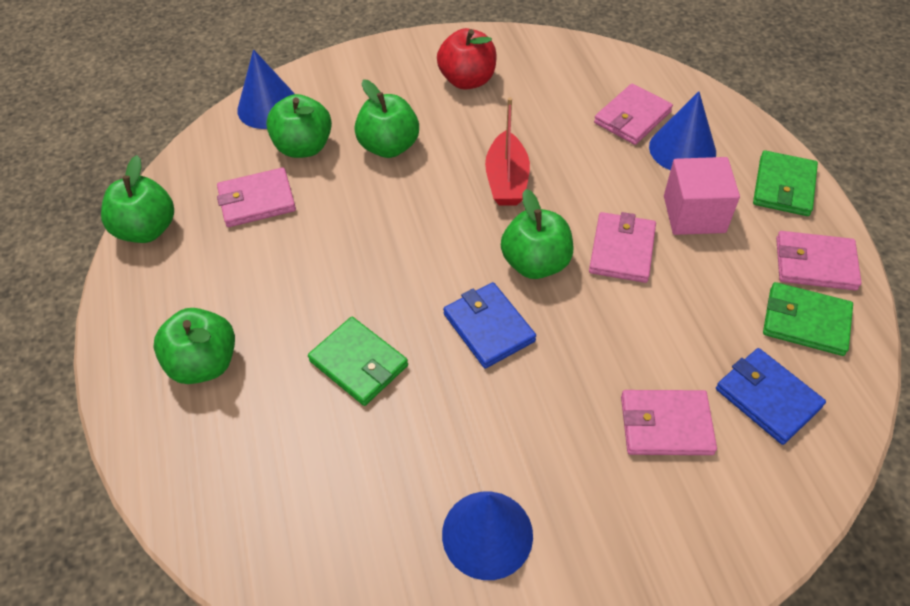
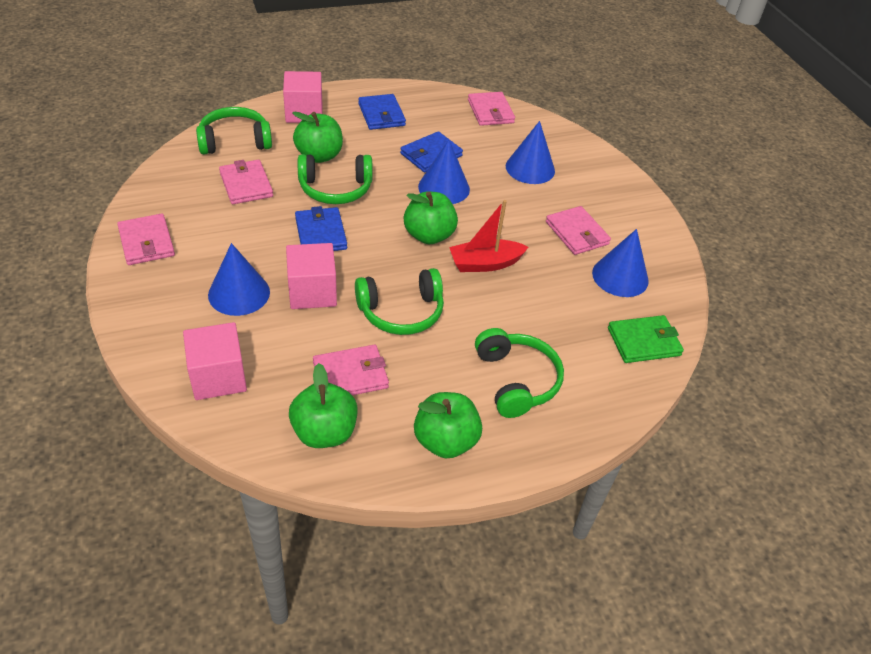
blue cone: [237,49,295,129] [442,492,533,580] [649,91,716,170] = 3 -> [208,243,270,316] [418,140,470,204] [506,121,555,184] [592,229,649,297] = 4
blue wallet: [443,282,536,369] [716,348,826,445] = 2 -> [295,206,347,251] [358,94,406,130] [400,131,463,173] = 3
green apple: [101,155,174,243] [154,308,235,384] [266,94,332,158] [354,79,419,158] [501,189,573,279] = 5 -> [289,363,358,448] [292,111,343,163] [404,191,458,244] [414,392,482,459] = 4
green headphones: none = 0 -> [196,107,272,155] [298,154,373,204] [355,268,444,335] [475,328,564,418] = 4
green wallet: [308,317,408,406] [753,150,818,216] [763,282,853,356] = 3 -> [608,315,684,363] = 1
pink cube: [664,157,740,235] = 1 -> [183,322,247,400] [283,71,322,123] [286,243,337,309] = 3
red apple: [437,28,497,90] = 1 -> none = 0

